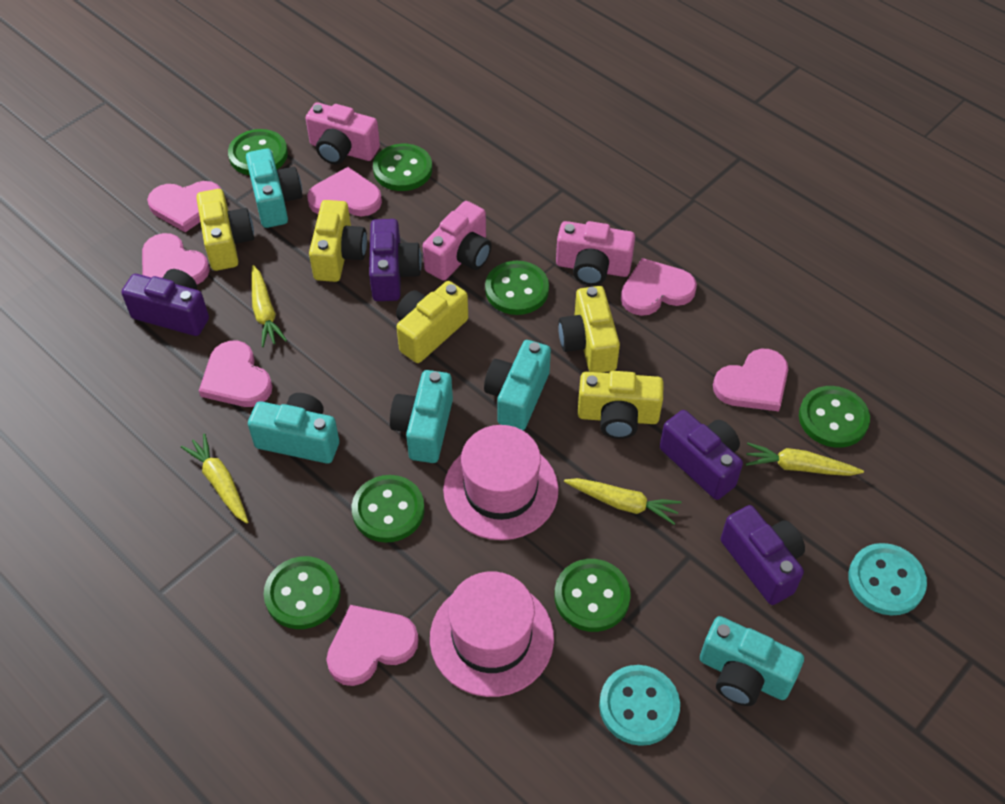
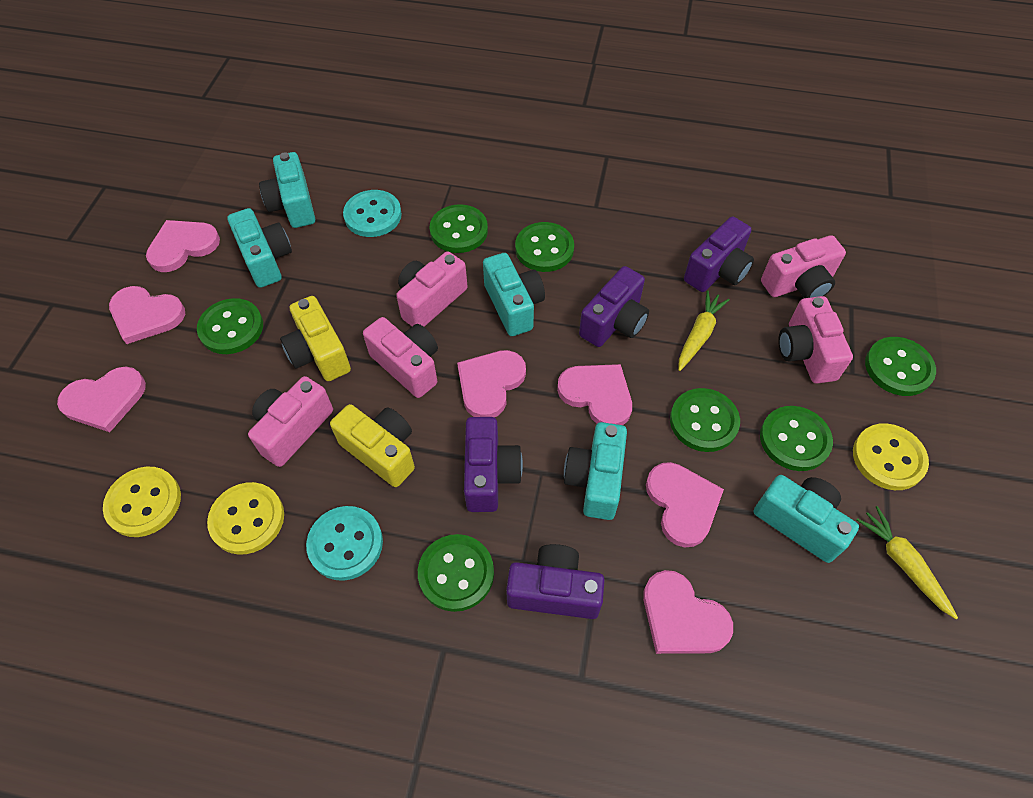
pink camera: [306,103,380,164] [423,201,492,281] [556,221,635,286] = 3 -> [248,376,333,467] [363,317,438,398] [396,251,468,327] [761,235,846,298] [778,296,853,384] = 5
pink hat: [430,571,554,697] [443,425,559,540] = 2 -> none = 0
yellow button: none = 0 -> [103,467,181,537] [207,482,284,555] [853,423,929,490] = 3
yellow camera: [196,189,254,271] [309,200,367,282] [396,281,468,363] [558,286,620,373] [578,371,663,439] = 5 -> [280,296,351,381] [330,404,415,487] = 2
yellow carrot: [181,433,248,523] [251,265,287,347] [564,478,681,525] [746,443,864,476] = 4 -> [679,290,730,371] [856,506,958,619] = 2

